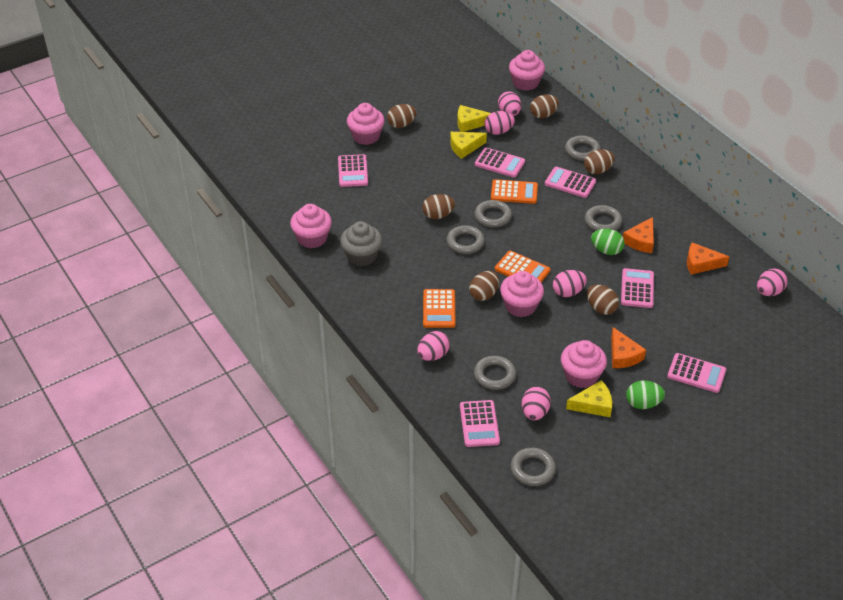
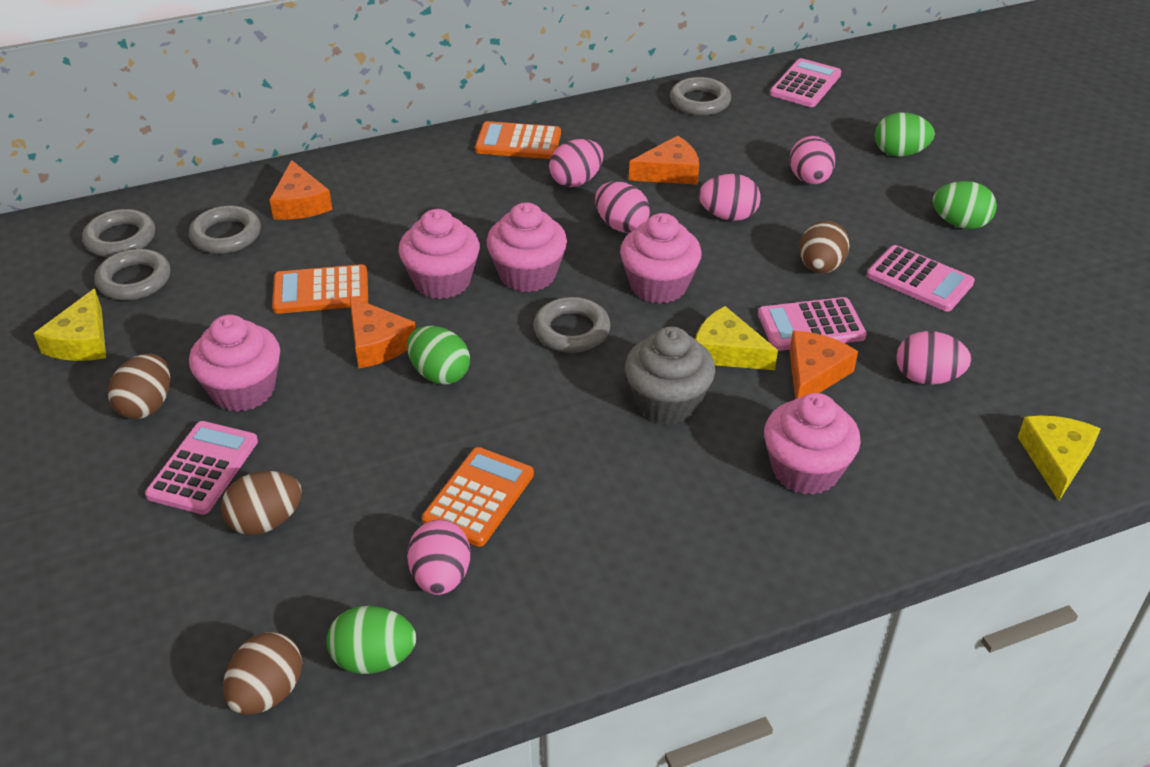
brown egg: [387,104,416,128] [422,194,455,219] [469,271,499,301] [530,94,559,118] [584,149,615,174] [587,284,619,315] = 6 -> [108,354,170,419] [221,471,302,535] [223,632,302,715] [800,221,850,273] = 4
green egg: [591,229,625,255] [626,380,665,409] = 2 -> [326,606,416,674] [407,326,470,385] [875,112,935,156] [933,181,997,229] = 4
grey ring: [447,225,485,254] [474,356,516,390] [475,200,512,227] [511,448,556,486] [565,135,600,161] [585,205,622,231] = 6 -> [82,209,155,257] [94,249,170,300] [189,205,261,254] [533,297,611,353] [670,77,731,116] = 5
orange cheese: [611,327,646,368] [623,217,654,253] [687,242,729,275] = 3 -> [269,160,333,220] [349,296,416,368] [629,136,699,185] [790,331,858,399] = 4
pink calculator: [338,154,368,187] [460,400,500,447] [475,148,525,178] [545,167,596,198] [621,268,654,308] [667,353,726,393] = 6 -> [145,421,258,514] [758,297,867,351] [770,58,841,107] [867,245,975,311] = 4

